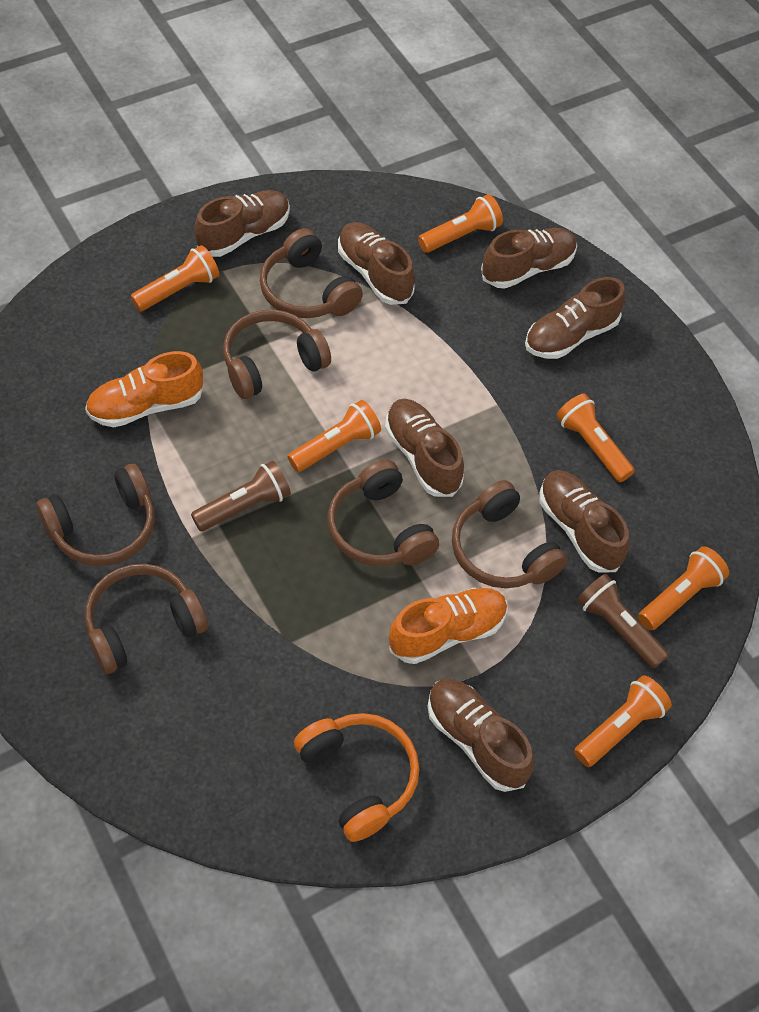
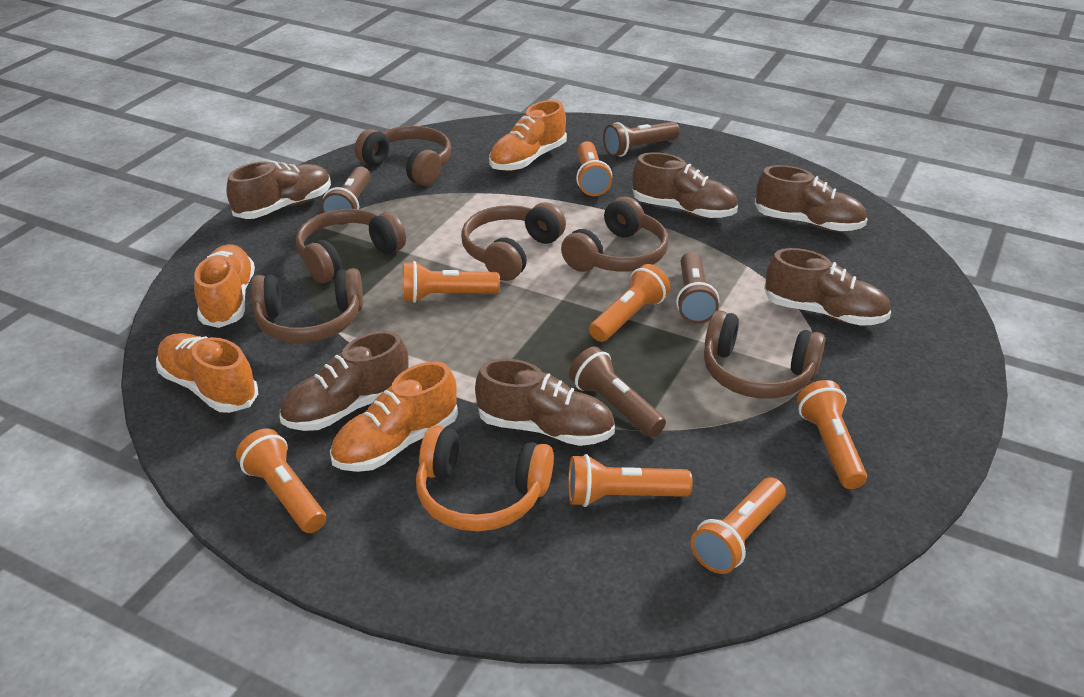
brown flashlight: [191,461,291,531] [577,574,669,669] = 2 -> [321,166,371,225] [569,347,666,437] [603,122,680,157] [676,252,719,324] = 4
brown shoe: [194,190,290,257] [338,222,415,305] [385,399,464,497] [427,679,534,792] [481,228,577,289] [525,277,625,359] [539,470,629,572] = 7 -> [226,161,331,219] [280,331,409,431] [475,358,615,446] [632,152,738,218] [755,165,868,231] [764,248,891,326] = 6
orange flashlight: [130,245,219,311] [288,400,381,472] [418,194,503,253] [556,394,635,482] [574,675,672,767] [638,546,729,630] = 6 -> [236,429,326,533] [403,261,500,303] [568,454,693,507] [576,141,612,196] [589,264,670,342] [691,477,786,574] [797,380,867,489] = 7
orange shoe: [85,351,203,427] [389,588,508,664] = 2 -> [156,333,258,413] [194,244,255,328] [330,361,458,472] [489,100,567,171] = 4

